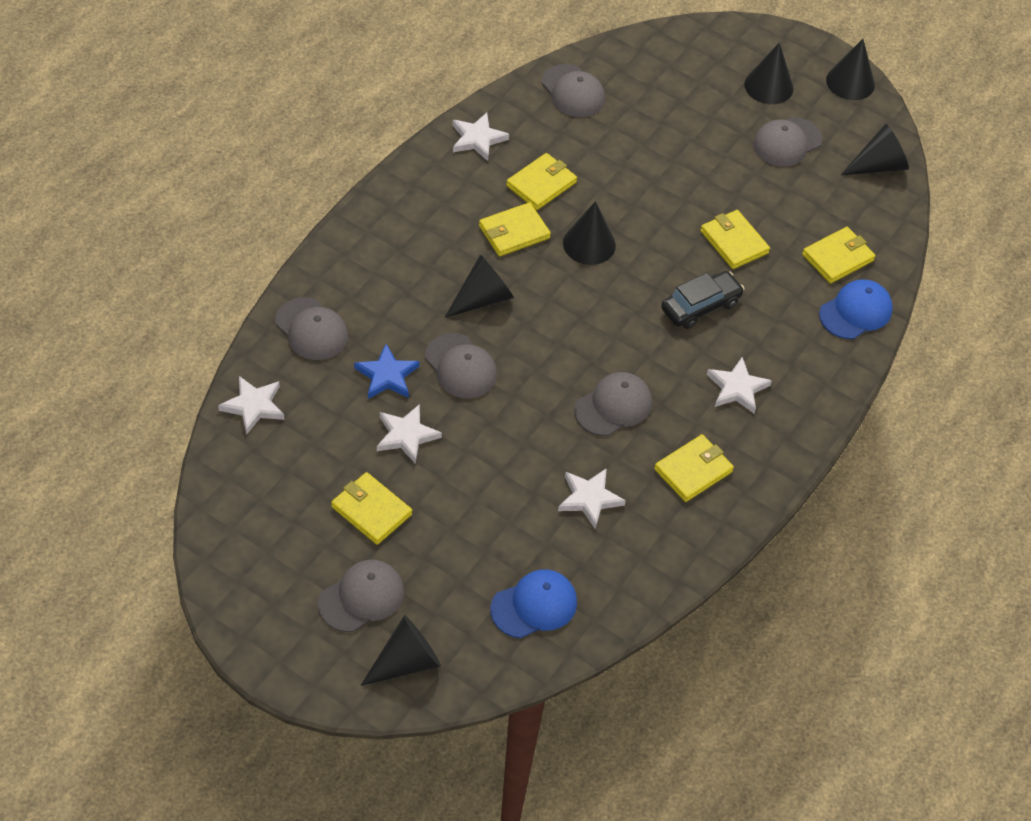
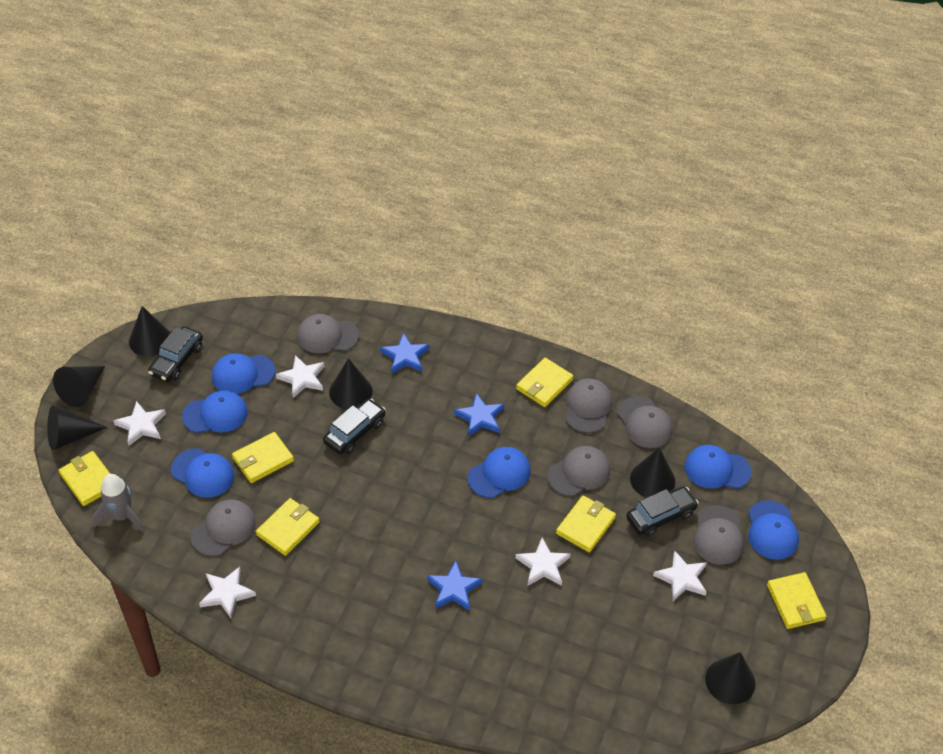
black car: [661,271,744,329] = 1 -> [148,326,203,382] [323,399,386,455] [626,487,699,537] = 3
blue cap: [490,569,577,638] [819,280,893,339] = 2 -> [171,448,234,498] [182,390,248,433] [212,353,275,394] [467,447,531,498] [684,445,751,489] [748,500,799,560] = 6
blue star: [354,344,420,399] = 1 -> [380,333,429,373] [427,561,482,611] [454,393,504,437] = 3
grey rocket: none = 0 -> [92,474,145,532] = 1

